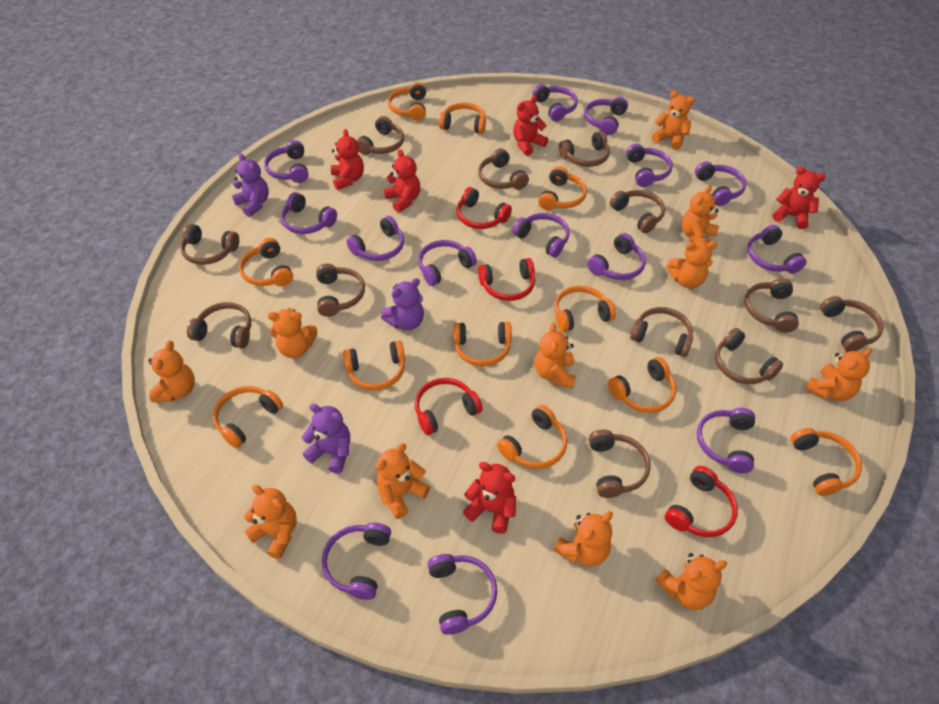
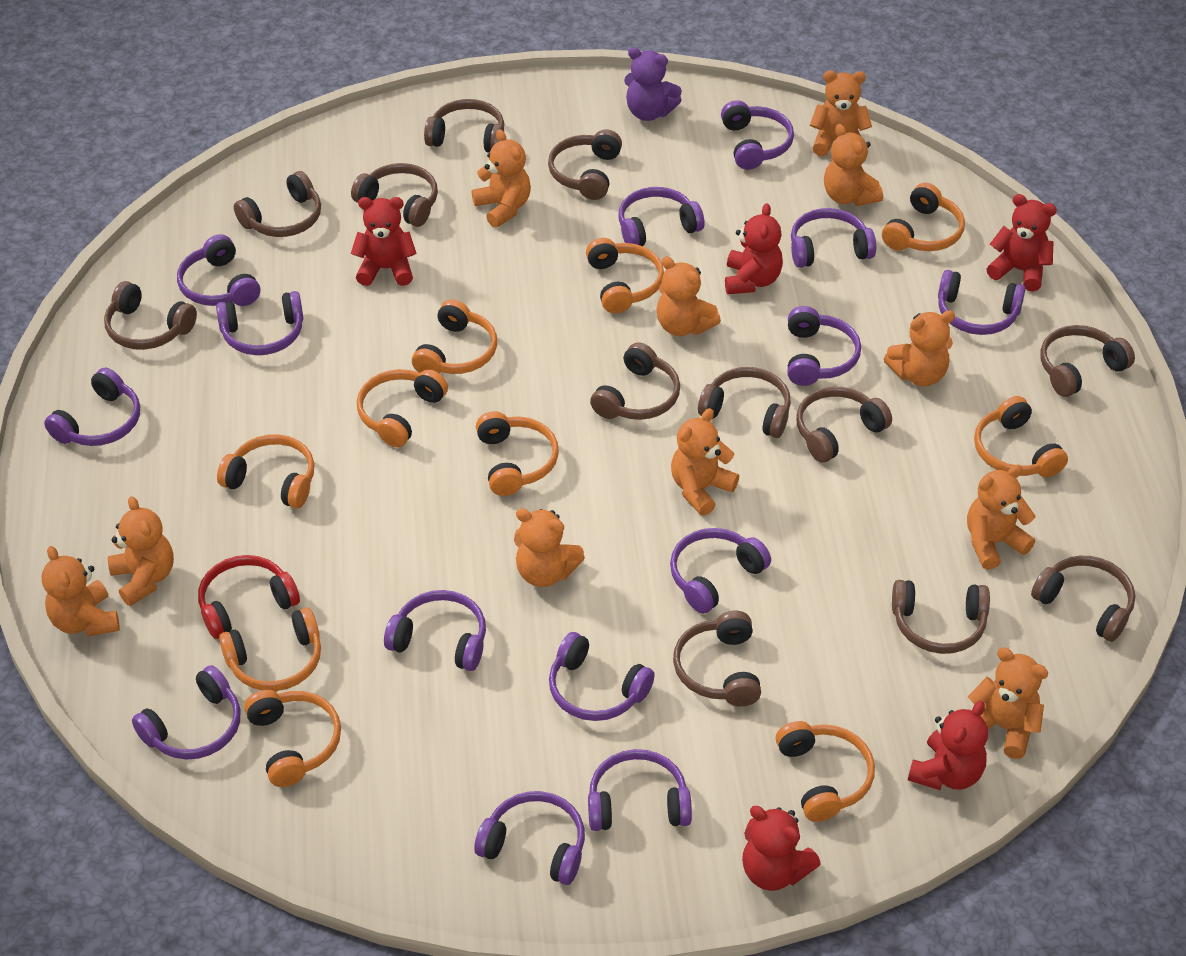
orange headphones: [213,386,283,448] [239,238,293,286] [343,340,405,390] [388,82,426,121] [439,102,486,134] [453,322,512,366] [497,405,567,469] [538,166,587,210] [555,286,616,332] [608,357,676,413] [791,428,862,496] = 11 -> [217,434,314,509] [219,607,321,691] [244,690,341,787] [357,369,448,448] [412,299,497,374] [476,411,559,496] [586,238,664,313] [776,721,875,822] [882,183,965,251] [974,396,1068,477] = 10
purple teddy bear: [232,153,269,217] [302,404,350,474] [381,278,424,330] = 3 -> [624,47,682,121] = 1
red headphones: [415,378,483,435] [457,187,512,229] [478,258,535,301] [665,466,738,537] = 4 -> [198,555,300,639] = 1

